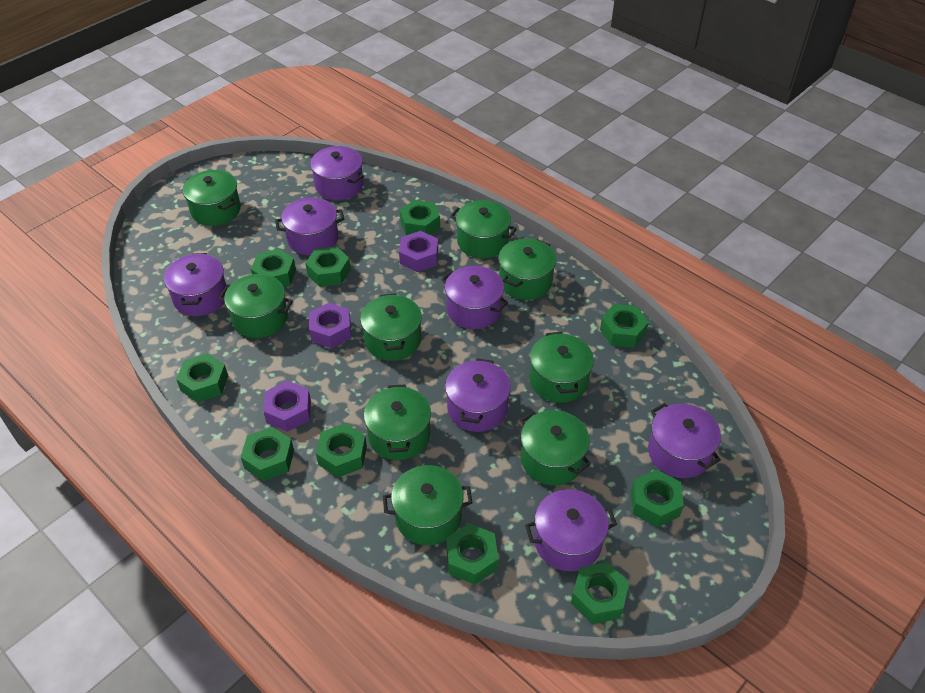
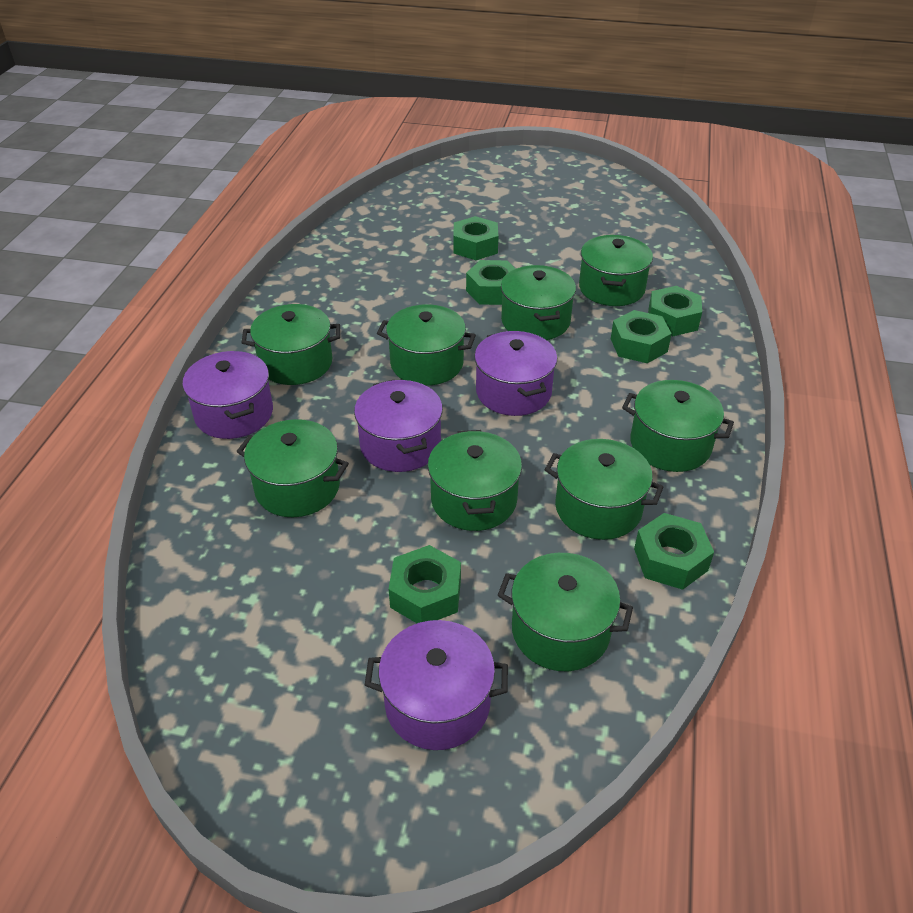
green nut: [176,353,228,403] [241,427,294,481] [251,249,296,287] [305,246,351,287] [316,423,367,477] [400,200,440,235] [446,523,498,585] [571,562,629,624] [600,304,649,348] [631,470,684,527] = 10 -> [389,545,461,623] [454,216,498,260] [466,260,516,305] [611,310,672,363] [634,513,714,590] [648,286,702,336] = 6
purple nut: [263,381,311,432] [309,303,351,348] [399,231,439,272] = 3 -> none = 0
purple pot: [164,253,227,316] [275,197,344,255] [310,146,364,200] [441,266,508,329] [445,358,511,432] [525,489,617,572] [648,403,721,478] = 7 -> [182,351,273,439] [354,380,443,472] [365,620,508,750] [474,331,557,416] = 4

